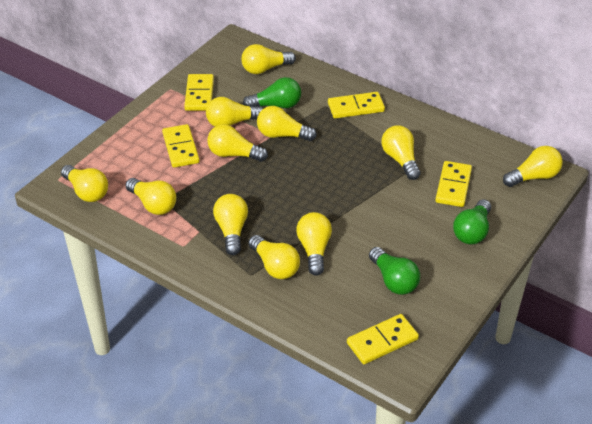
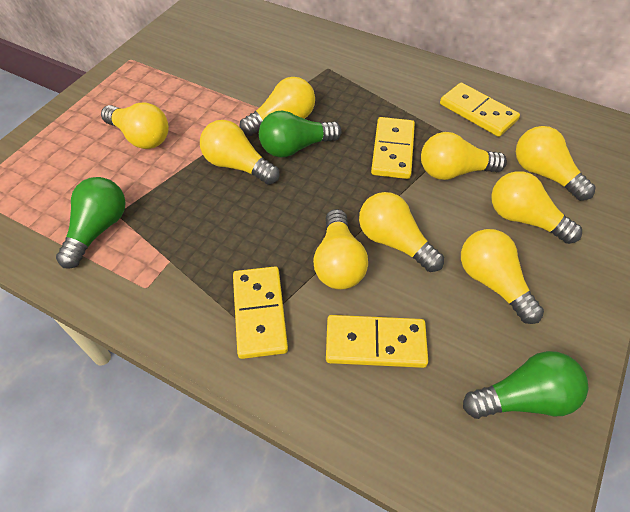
yellow domino: [162,124,200,168] [184,74,214,111] [328,92,385,118] [347,314,419,364] [435,161,472,207] = 5 -> [233,266,288,359] [326,315,428,368] [371,117,415,179] [440,83,520,137] = 4
yellow light bulb: [61,165,108,202] [125,178,176,215] [206,97,263,127] [207,124,268,162] [213,194,248,255] [241,44,296,74] [248,235,300,279] [257,106,317,141] [296,212,332,276] [381,125,421,180] [503,146,563,187] = 11 -> [101,103,169,149] [200,120,280,185] [239,77,315,136] [313,209,368,290] [359,192,444,272] [421,132,507,180] [461,229,544,324] [491,171,582,244] [516,126,596,201] = 9

